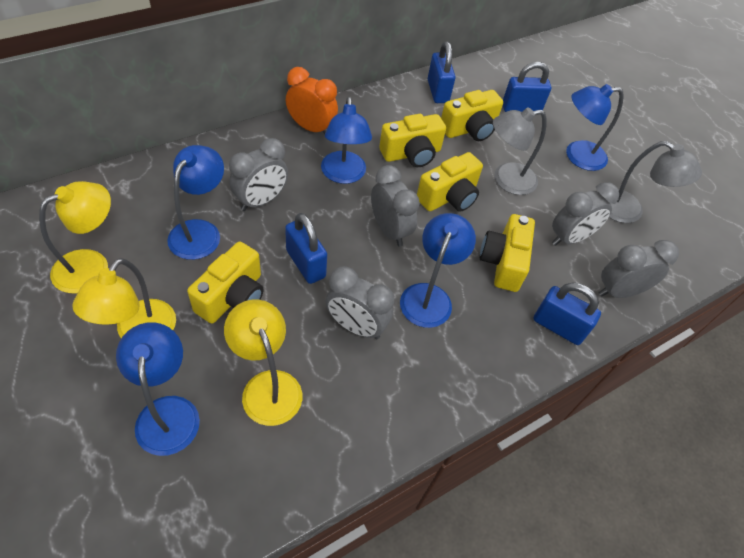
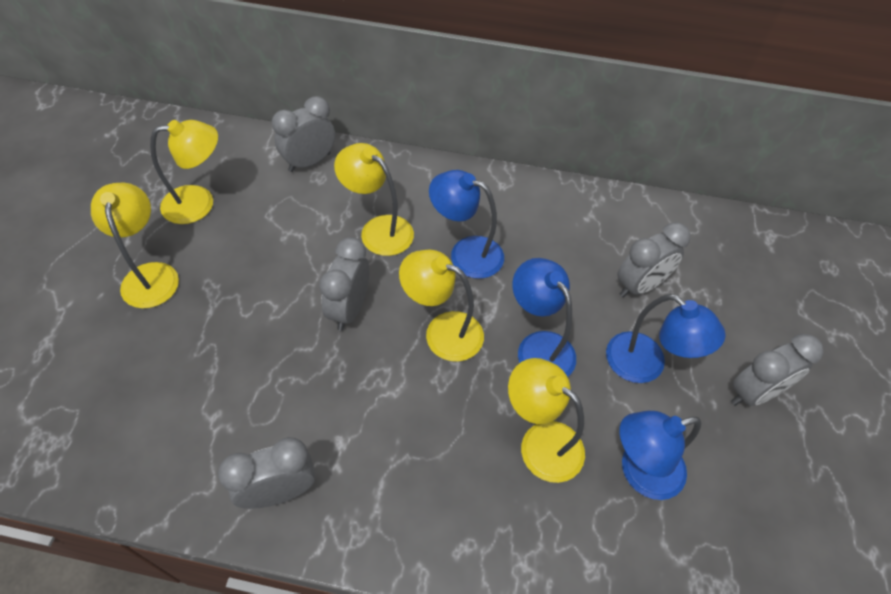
blue lamp: [116,322,200,456] [167,145,224,260] [321,97,372,184] [400,213,476,328] [566,84,624,171] = 5 -> [429,170,504,279] [512,258,576,377] [606,294,726,383] [619,411,701,500] = 4
blue padlock: [285,213,327,284] [428,41,455,103] [503,62,551,112] [533,283,601,345] = 4 -> none = 0
grey lamp: [493,108,546,195] [609,141,702,223] = 2 -> none = 0
orange clock: [286,67,338,134] = 1 -> none = 0
yellow camera: [187,242,263,324] [379,114,446,167] [417,152,483,212] [441,90,503,141] [480,214,535,292] = 5 -> none = 0
yellow lamp: [39,181,111,293] [72,258,176,338] [224,300,302,426] = 3 -> [91,182,179,308] [150,120,218,224] [334,143,414,256] [399,249,484,362] [508,358,585,483] = 5

